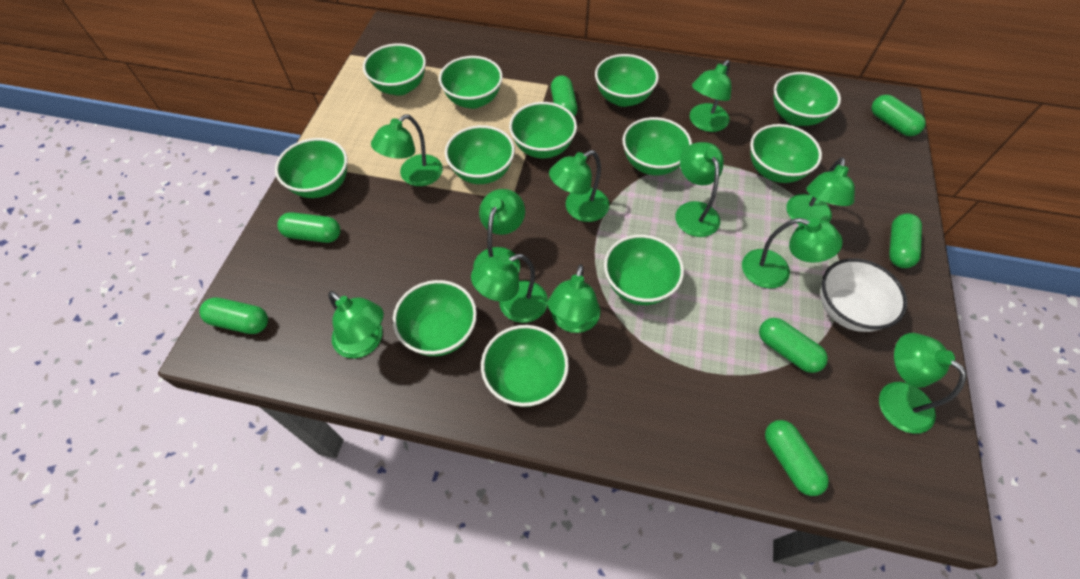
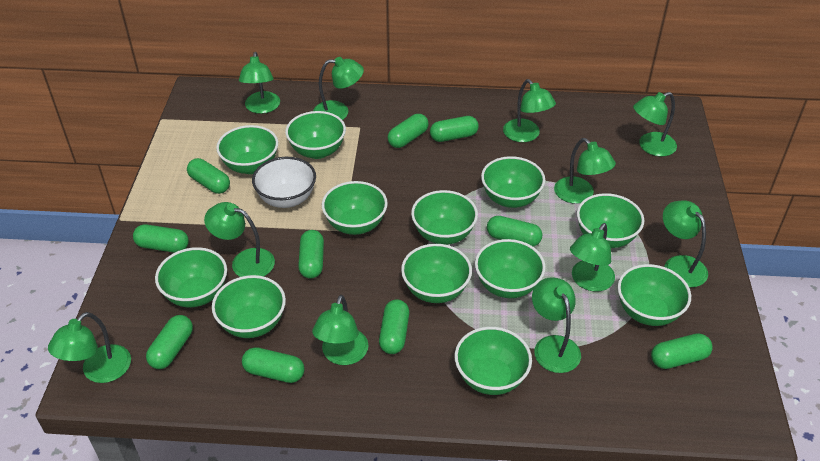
green capsule: [199,297,268,334] [277,212,340,243] [551,75,577,117] [759,318,828,373] [765,420,829,496] [872,95,926,136] [889,213,922,268] = 7 -> [133,225,189,253] [146,315,193,369] [187,158,230,194] [242,347,305,383] [298,230,324,279] [379,299,409,354] [388,114,429,148] [430,116,479,142] [487,216,542,247] [651,333,713,369] = 10

